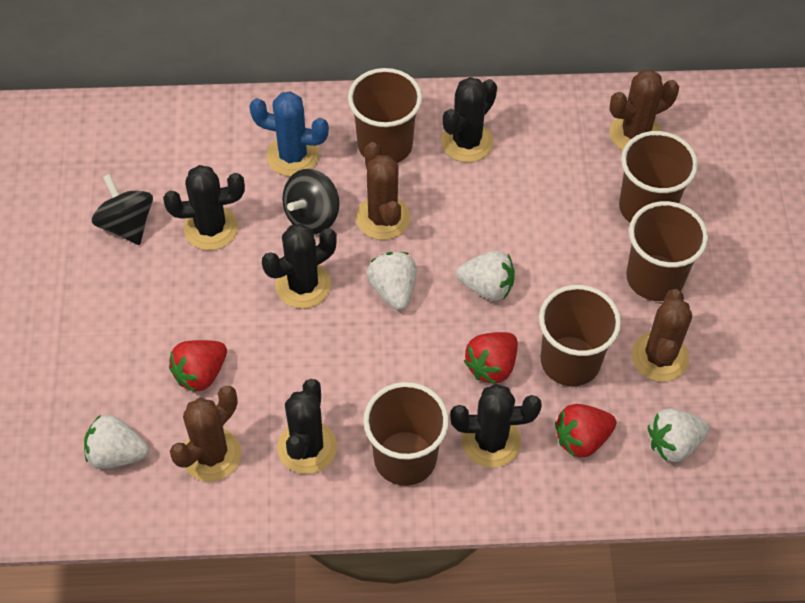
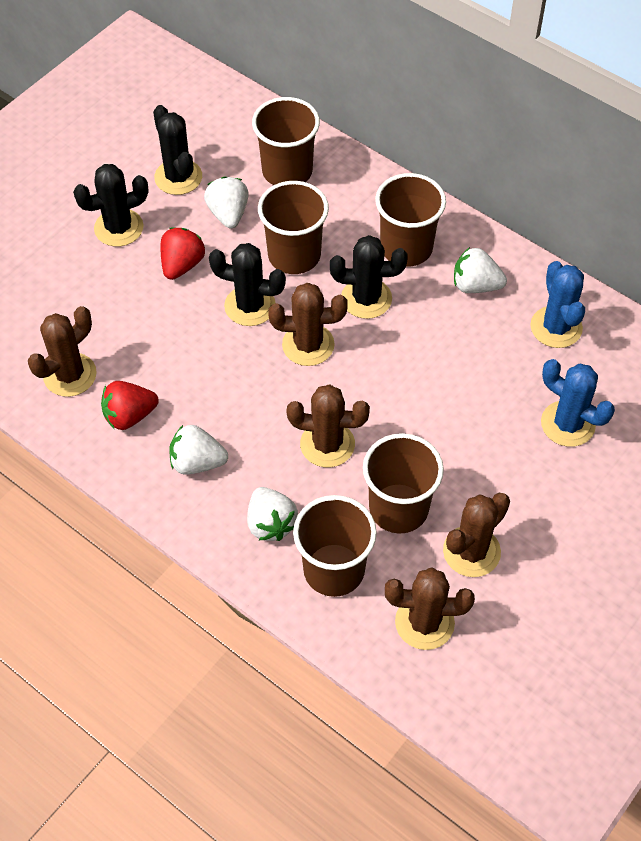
black cactus: [163,165,245,250] [262,224,337,309] [277,379,337,474] [441,77,497,162] [450,384,542,468] = 5 -> [73,164,148,247] [153,105,202,195] [209,243,286,326] [330,235,408,319] = 4
black spinning top: [92,174,153,245] [282,169,339,234] = 2 -> none = 0
blue cactus: [249,91,329,177] = 1 -> [530,261,585,348] [541,359,615,447] = 2
brown cactus: [170,386,241,482] [356,142,410,240] [609,70,679,151] [632,289,692,382] = 4 -> [28,306,97,397] [268,283,348,366] [286,384,370,467] [385,567,475,650] [443,493,510,577] = 5
red strawberry: [169,340,227,392] [464,332,518,384] [555,404,616,458] = 3 -> [101,381,159,430] [161,227,205,280] = 2

